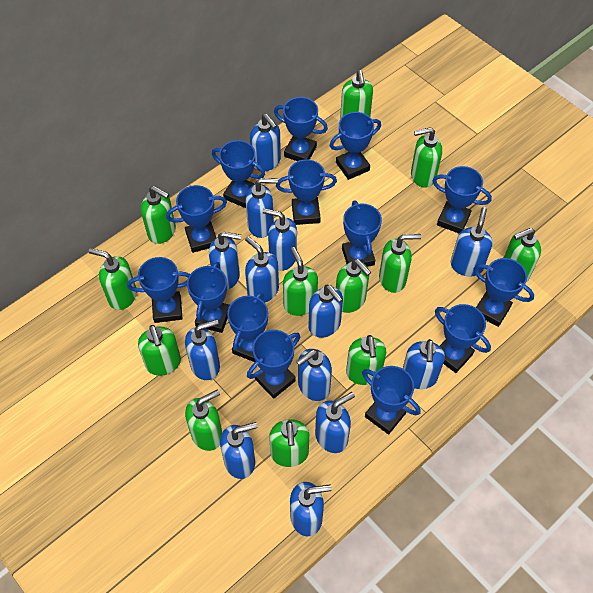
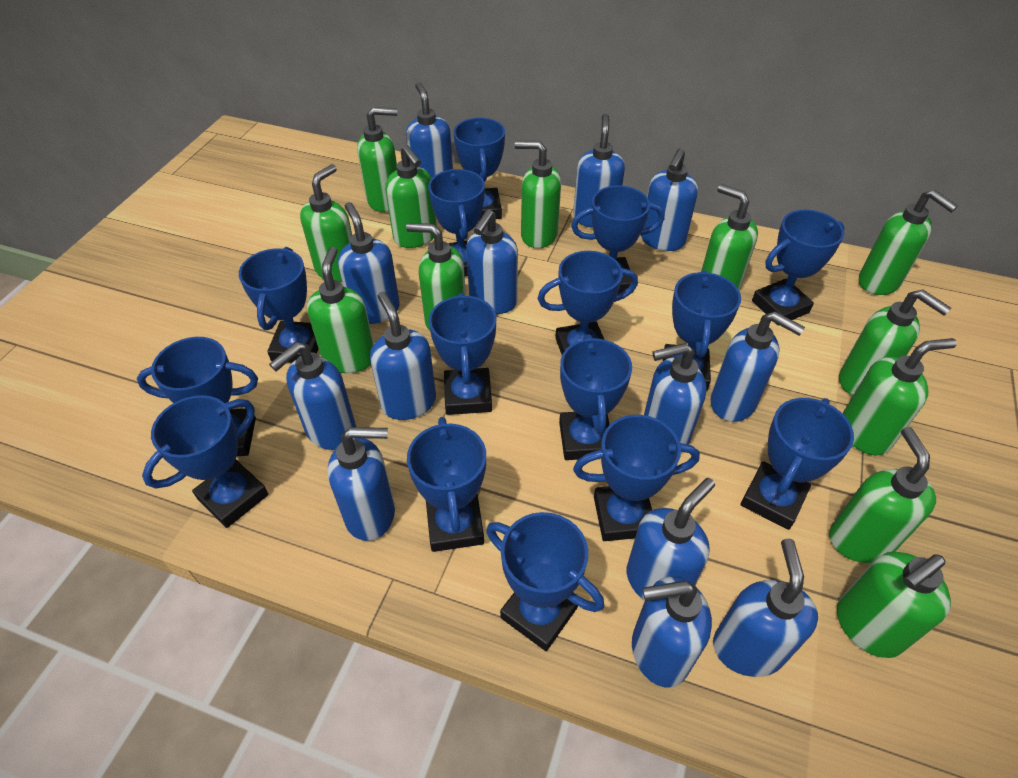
blue trophy: [127,257,190,323] [166,185,227,253] [187,262,230,333] [212,140,265,208] [227,292,268,362] [247,330,300,399] [274,97,328,161] [276,159,337,225] [330,112,381,180] [342,200,382,267] [362,366,421,435] [433,166,492,233] [435,304,491,373] [474,258,534,327] = 14 -> [137,337,258,456] [142,395,269,528] [239,247,319,363] [407,417,486,552] [428,169,485,276] [429,293,496,415] [453,118,505,221] [486,512,604,651] [538,251,638,354] [559,334,632,460] [571,186,664,294] [573,415,700,541] [663,270,741,391] [740,398,854,530] [752,209,845,326] = 15

